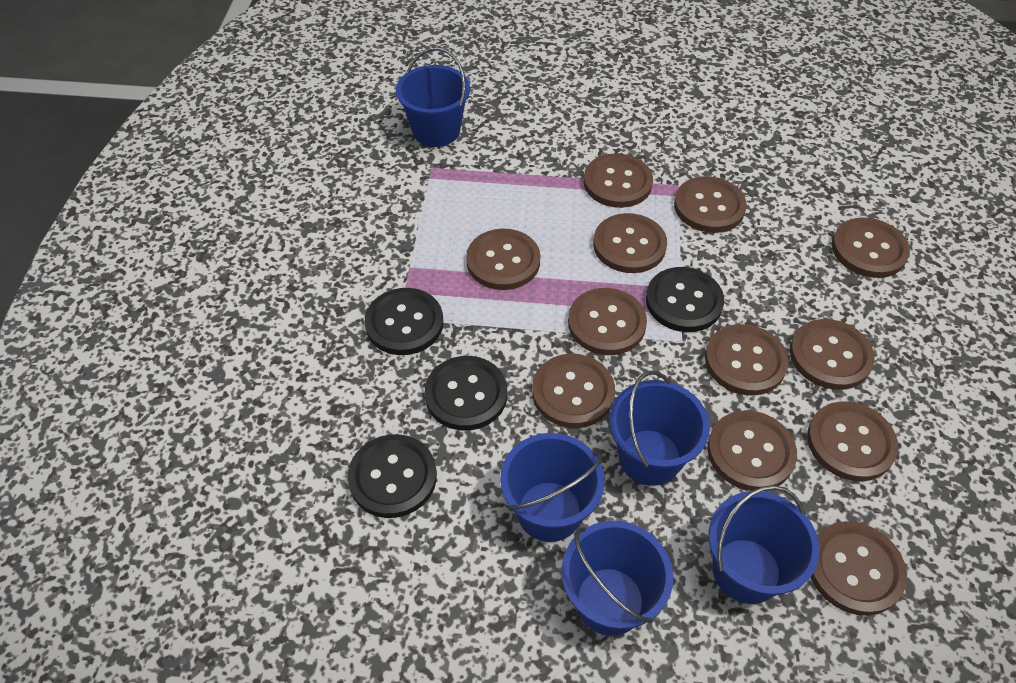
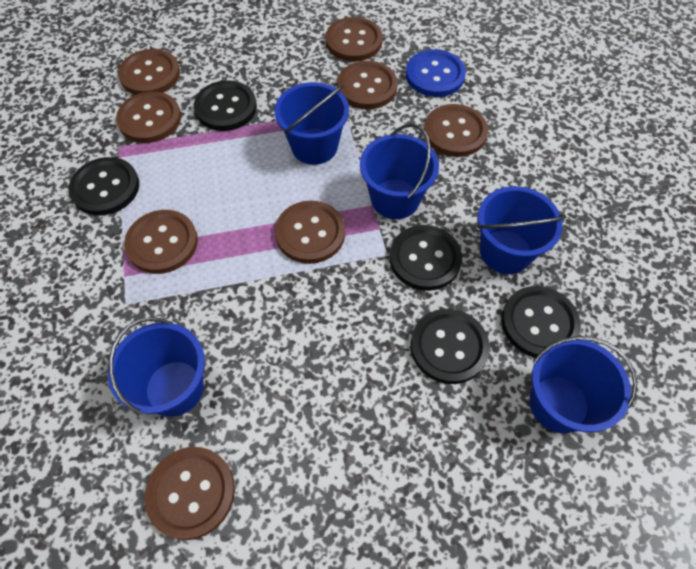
black button: [347,434,437,518] [364,288,443,355] [425,356,507,430] [646,267,724,332] = 4 -> [69,157,139,215] [194,80,257,131] [390,225,462,291] [411,309,490,384] [501,286,581,358] = 5
blue button: none = 0 -> [406,49,466,97] = 1
brown button: [466,229,540,290] [532,354,615,428] [568,288,647,355] [584,153,653,208] [593,213,667,273] [674,176,747,233] [705,324,789,396] [708,410,797,491] [790,319,874,390] [807,401,898,481] [811,521,907,616] [832,217,910,278] = 12 -> [116,91,181,143] [118,49,180,95] [124,210,198,274] [145,447,235,540] [275,200,345,264] [326,17,383,61] [337,61,398,109] [424,104,488,157] = 8

